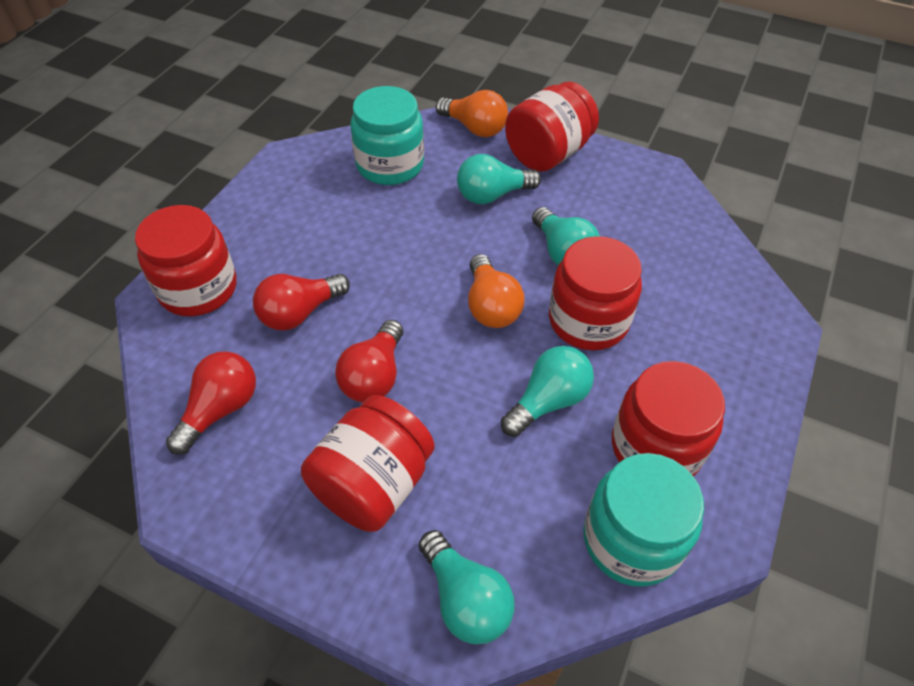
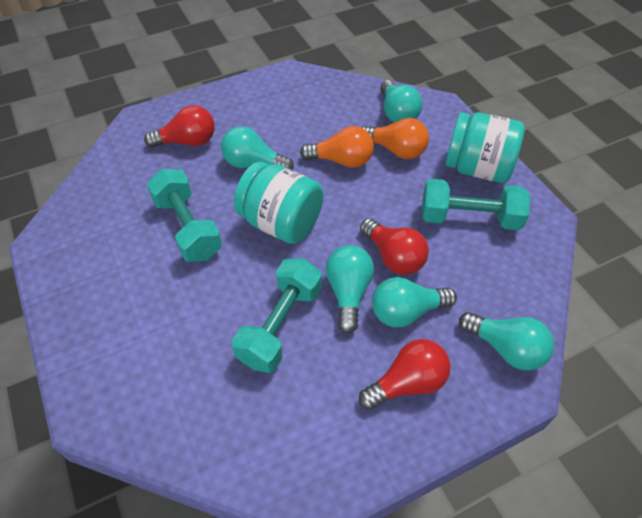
red jar: [135,205,237,316] [301,395,435,532] [505,82,599,172] [549,236,642,350] [612,361,725,476] = 5 -> none = 0
turquoise dumbbell: none = 0 -> [147,169,222,262] [232,258,322,373] [422,179,530,230] = 3
turquoise light bulb: [419,530,515,645] [457,154,541,204] [501,346,594,437] [532,207,600,265] = 4 -> [221,126,294,170] [326,245,374,333] [372,277,457,327] [380,80,423,123] [459,312,554,371] = 5

